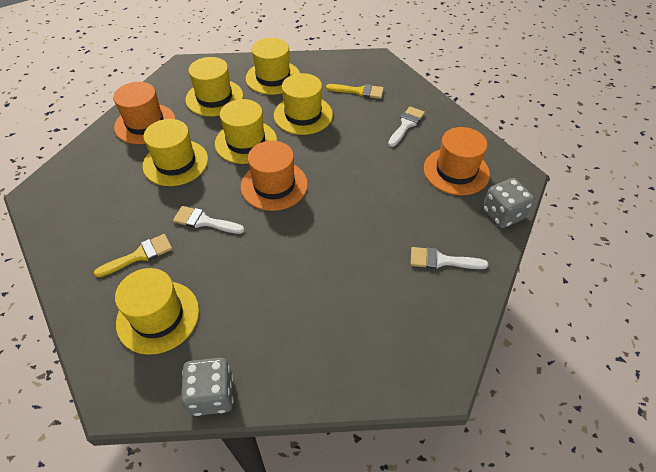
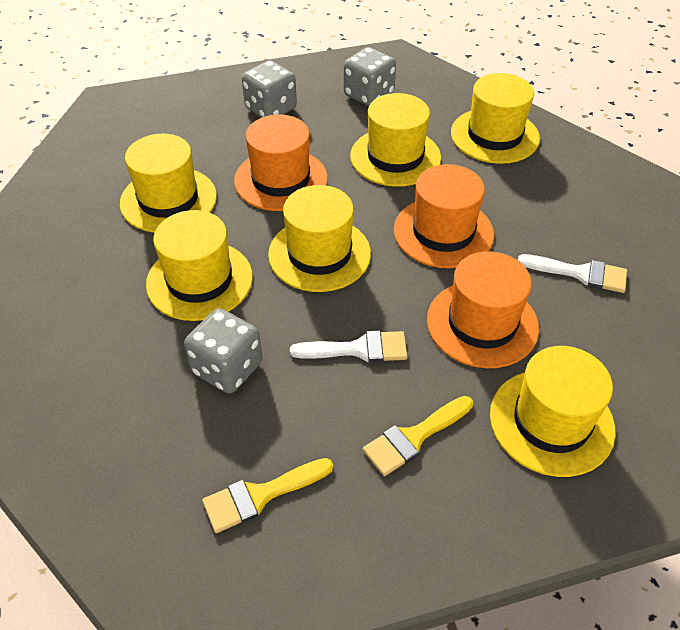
grey dice: [181,358,233,416] [482,178,534,228] = 2 -> [184,308,263,394] [242,60,297,118] [344,47,396,106] = 3
white brush: [173,206,244,234] [388,106,425,147] [411,247,488,269] = 3 -> [290,331,407,363] [518,254,627,293] = 2

